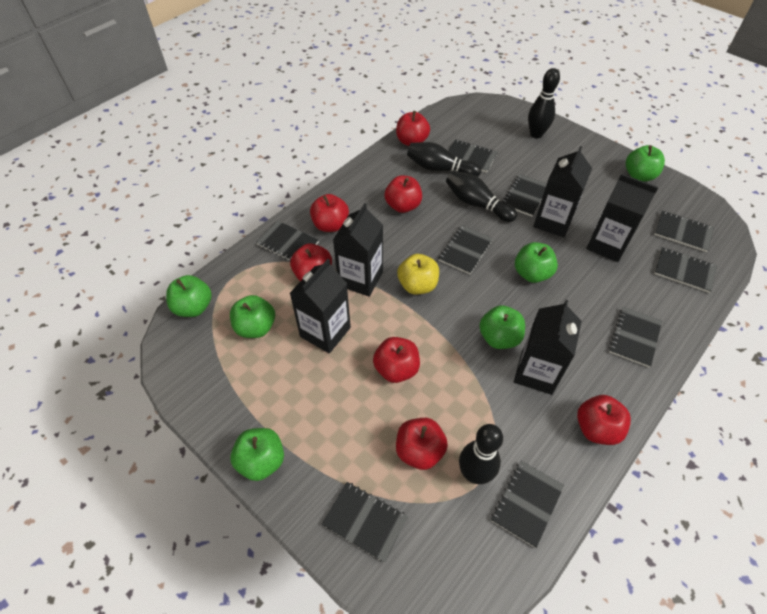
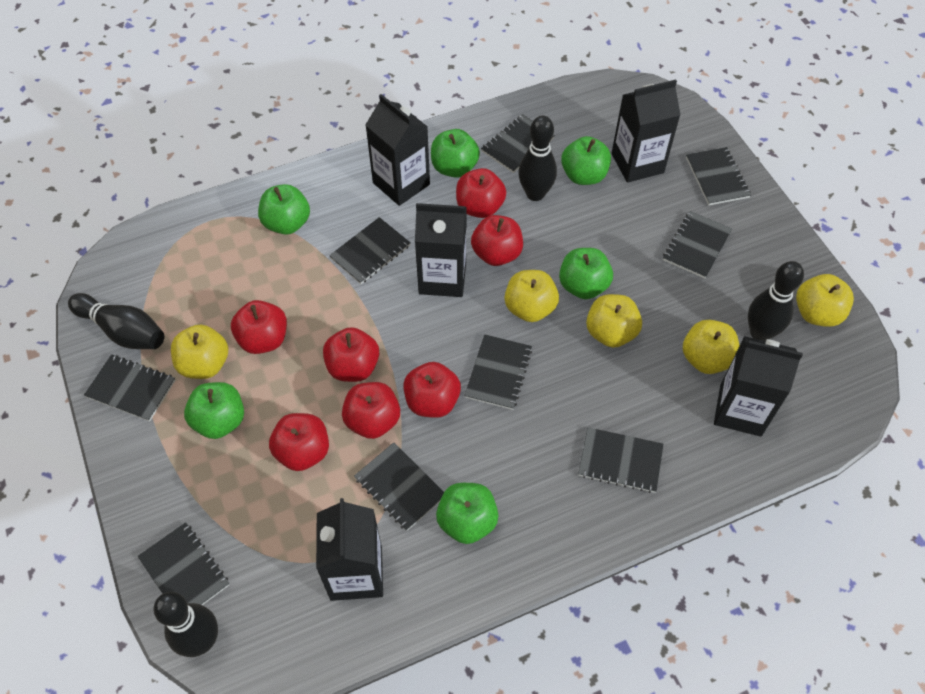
yellow apple: [397,254,439,294] = 1 -> [171,325,228,379] [504,270,559,322] [586,294,642,348] [683,320,740,374] [796,274,854,327] = 5

